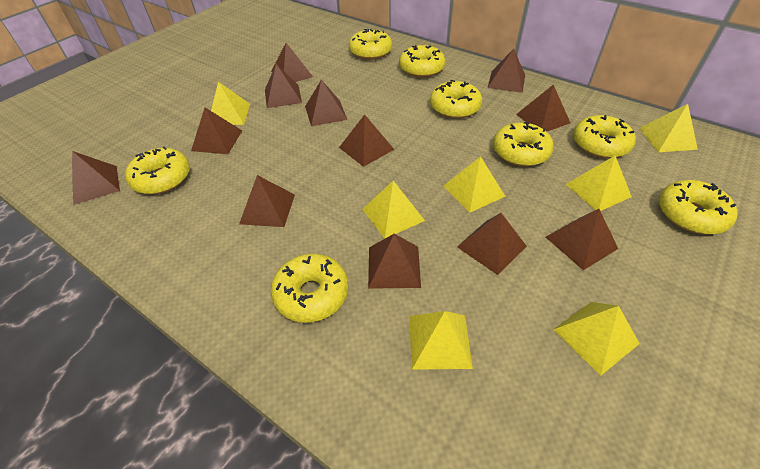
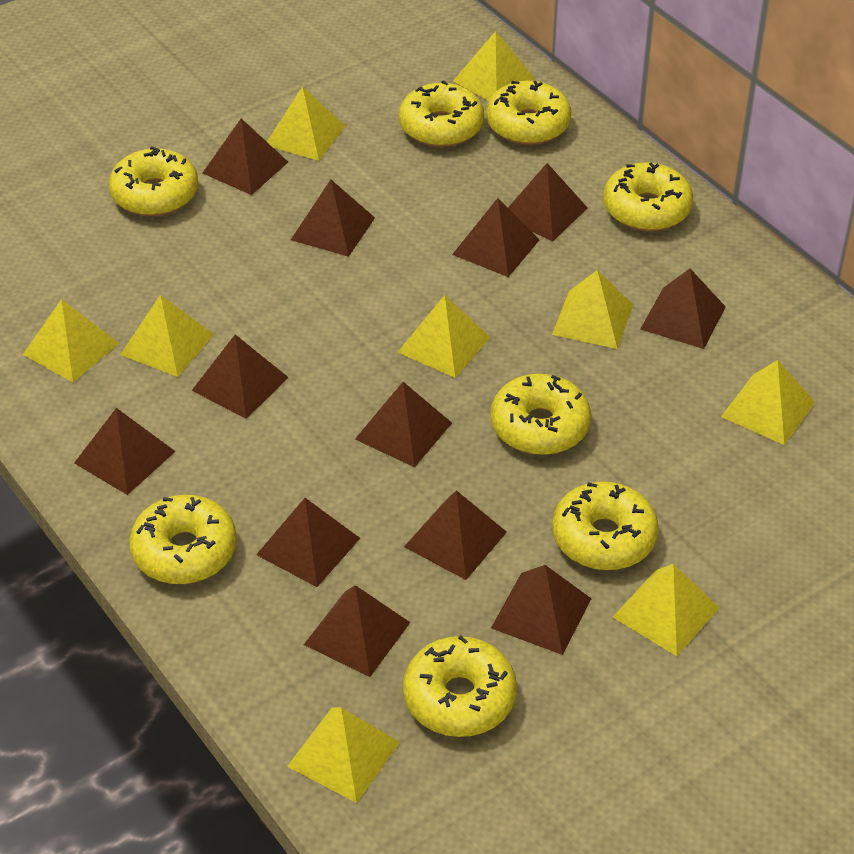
yellow pyramid: [211,82,250,125] [362,181,425,239] [409,311,473,370] [443,156,506,213] [553,302,640,375] [566,156,632,211] [639,104,698,152] = 7 -> [23,299,119,382] [120,295,214,377] [267,86,345,161] [287,707,400,803] [398,295,490,378] [453,31,535,101] [552,270,633,349] [613,564,719,656] [721,360,815,445] = 9

